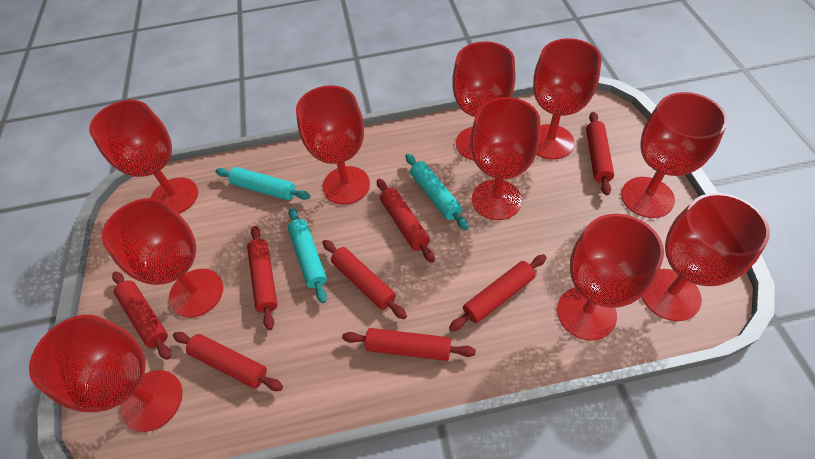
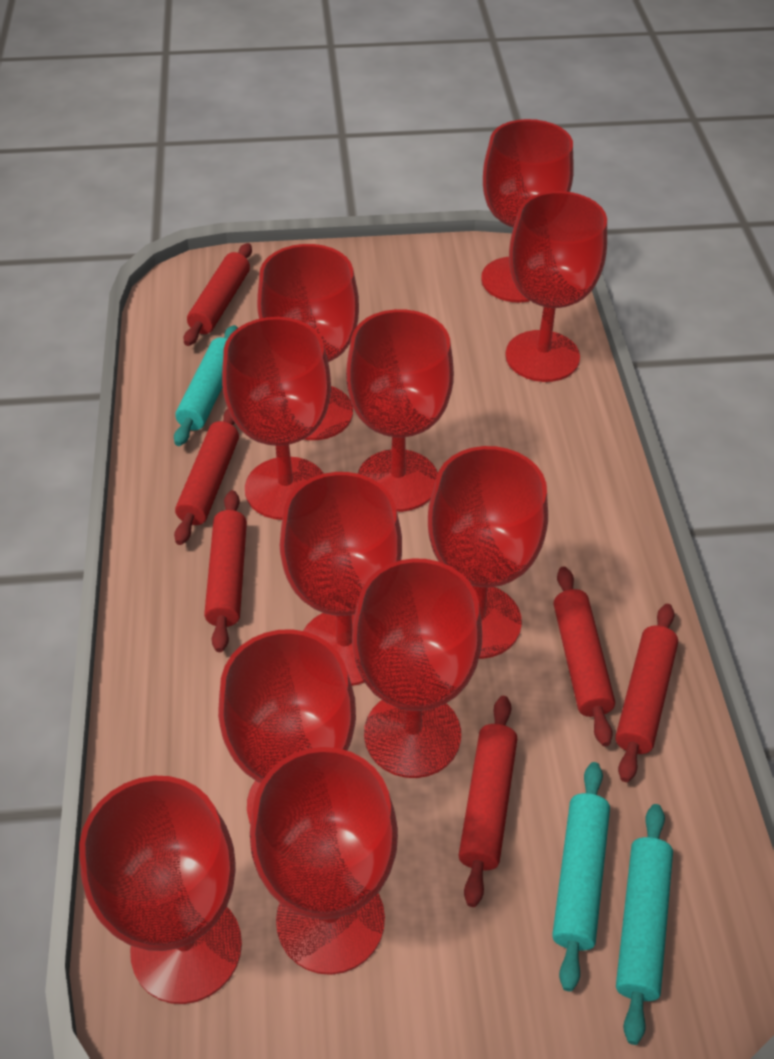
red goblet: [29,315,182,432] [89,100,198,214] [102,198,223,318] [296,85,370,205] [452,41,516,160] [470,97,540,220] [533,38,601,159] [557,214,664,340] [621,92,727,218] [642,193,770,321] = 10 -> [79,776,242,1004] [218,629,356,825] [222,317,331,520] [250,747,398,975] [257,244,359,440] [280,472,402,686] [346,309,454,512] [352,558,482,778] [428,446,548,659] [481,119,574,303] [505,191,607,382] = 11
red rolling pin: [112,271,171,360] [173,332,283,391] [247,226,278,330] [322,240,407,319] [342,328,476,361] [377,179,435,263] [449,254,547,331] [586,112,614,195] = 8 -> [174,409,239,545] [184,243,252,346] [204,490,247,652] [459,696,517,907] [554,566,615,746] [615,604,678,782] = 6

